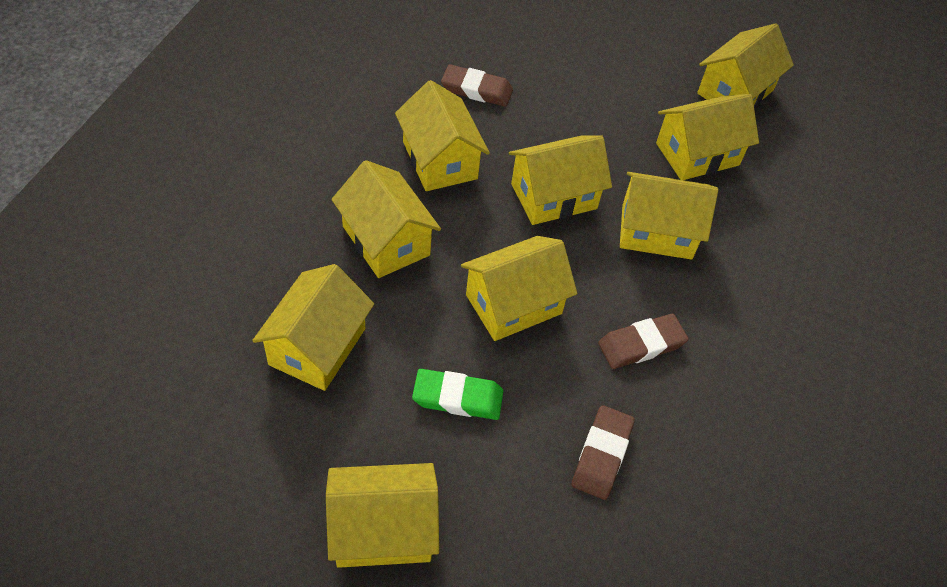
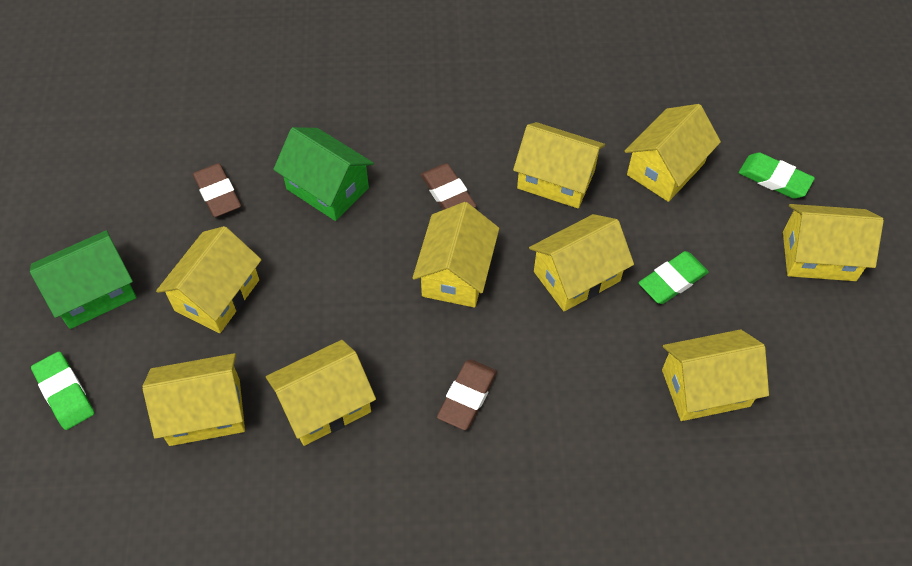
green eraser: [412,369,503,420] = 1 -> [31,351,94,430] [639,251,709,304] [739,152,815,199] = 3
green house: none = 0 -> [30,230,137,329] [273,127,374,221] = 2

